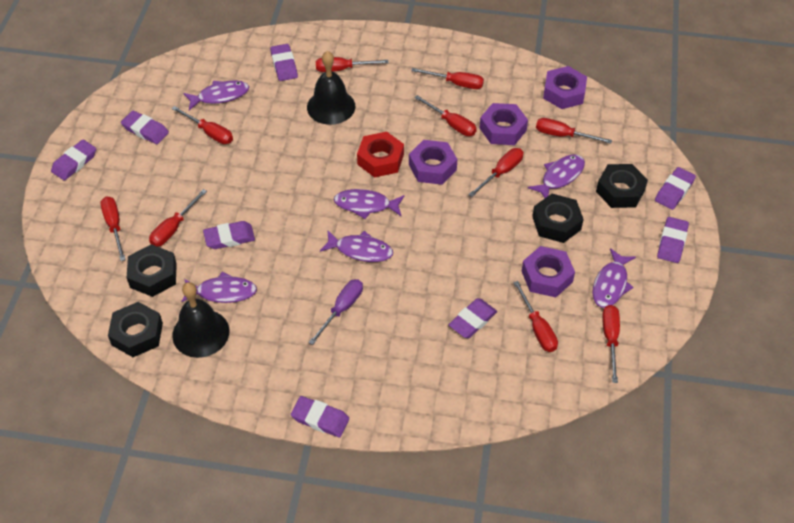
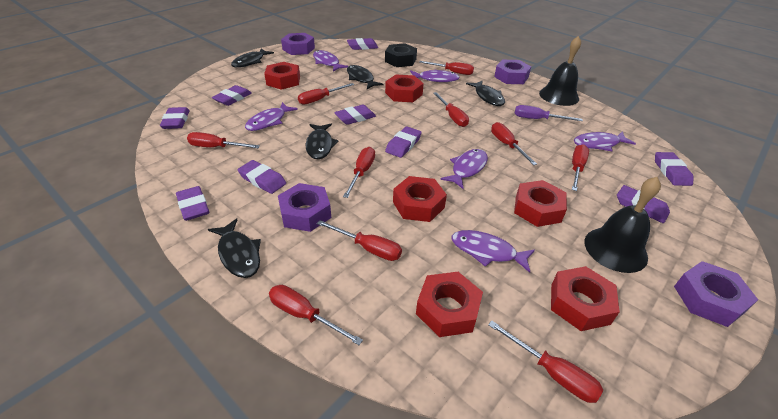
black fish: none = 0 -> [208,218,261,278] [231,48,274,68] [306,124,339,159] [347,65,383,89] [466,80,505,106] = 5
black nut: [108,302,163,357] [127,244,177,297] [532,194,584,243] [596,164,648,208] = 4 -> [385,43,417,67] = 1
purple eraser: [51,140,96,181] [121,111,169,144] [203,221,255,249] [270,44,298,81] [291,396,349,437] [449,298,497,338] [655,167,696,210] [657,217,689,263] = 8 -> [160,107,190,129] [176,186,209,221] [212,85,252,106] [238,160,286,194] [334,105,376,125] [347,38,378,50] [385,126,422,158] [617,185,670,223] [655,152,694,186] = 9
red nut: [357,132,404,178] = 1 -> [264,62,300,90] [385,75,424,102] [393,176,447,222] [416,272,483,337] [514,180,567,227] [551,266,620,331] = 6

